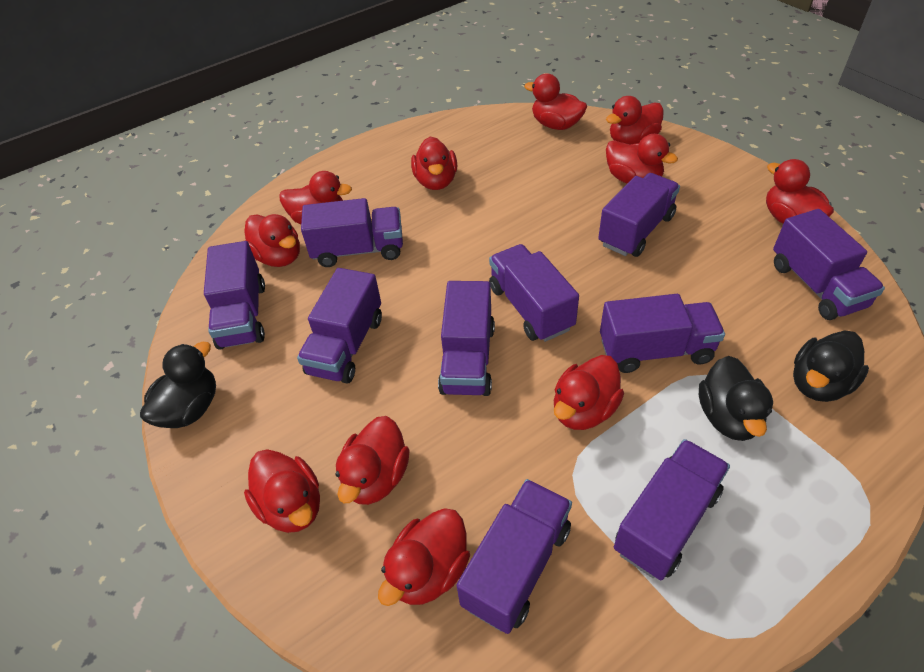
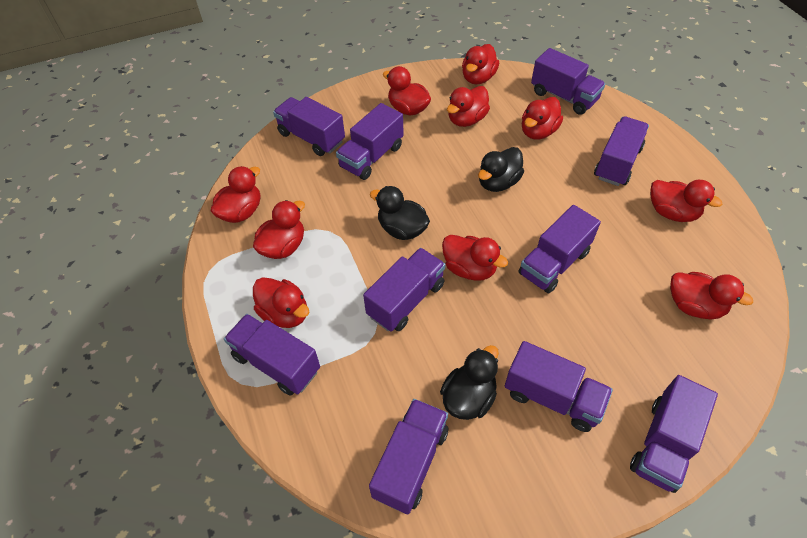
red duck: [244,449,320,533] [245,214,300,267] [279,171,352,224] [336,416,410,505] [378,508,470,606] [411,137,457,190] [524,74,587,130] [554,355,624,430] [606,96,664,145] [606,134,678,183] [766,159,834,224] = 11 -> [211,166,260,223] [253,200,305,259] [253,277,309,328] [383,66,431,116] [442,235,508,281] [447,86,490,127] [462,44,499,84] [522,97,563,140] [650,180,722,222] [670,272,753,319] = 10

